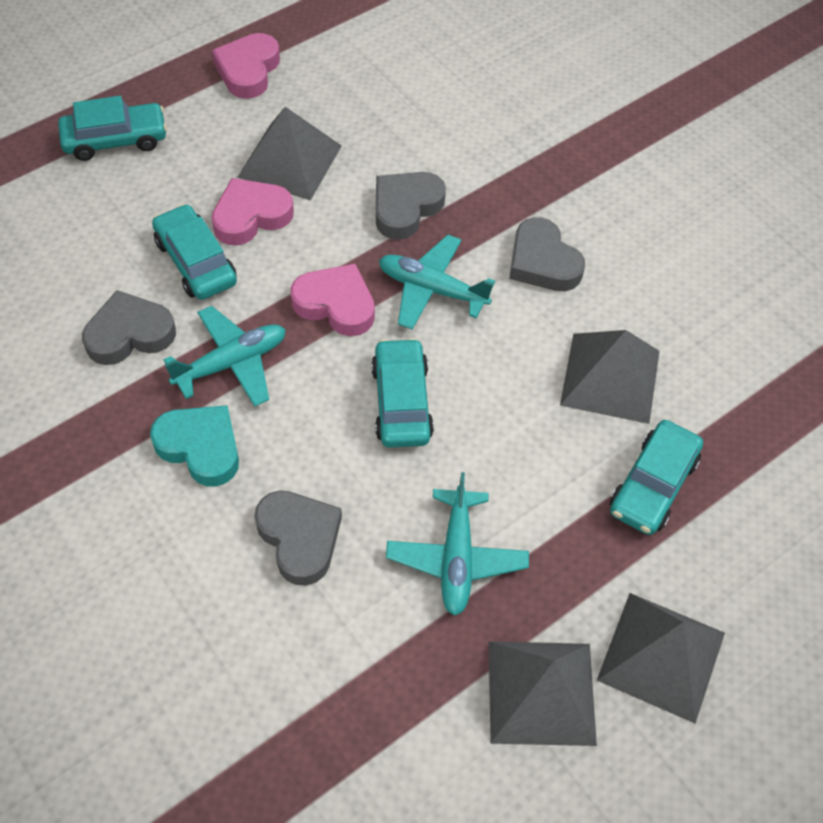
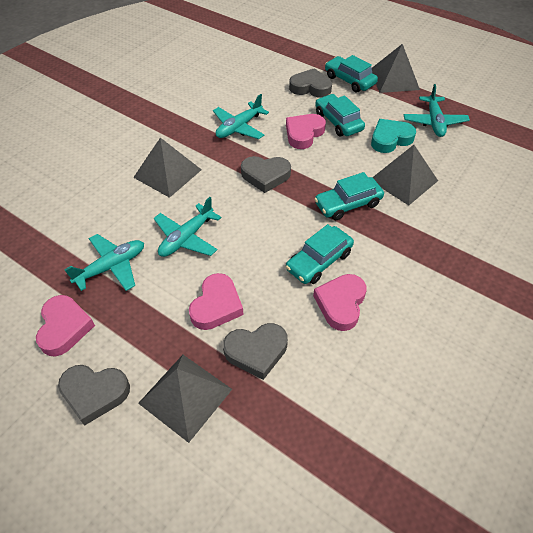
pink heart: [211,178,294,246] [212,33,280,99] [290,264,375,336] = 3 -> [36,295,95,356] [189,273,244,330] [286,114,326,149] [313,274,366,331] = 4
turquoise plane: [164,306,286,407] [379,235,495,330] [386,472,529,616] = 3 -> [64,234,144,291] [154,197,221,257] [213,94,269,139] [404,84,470,137] = 4

